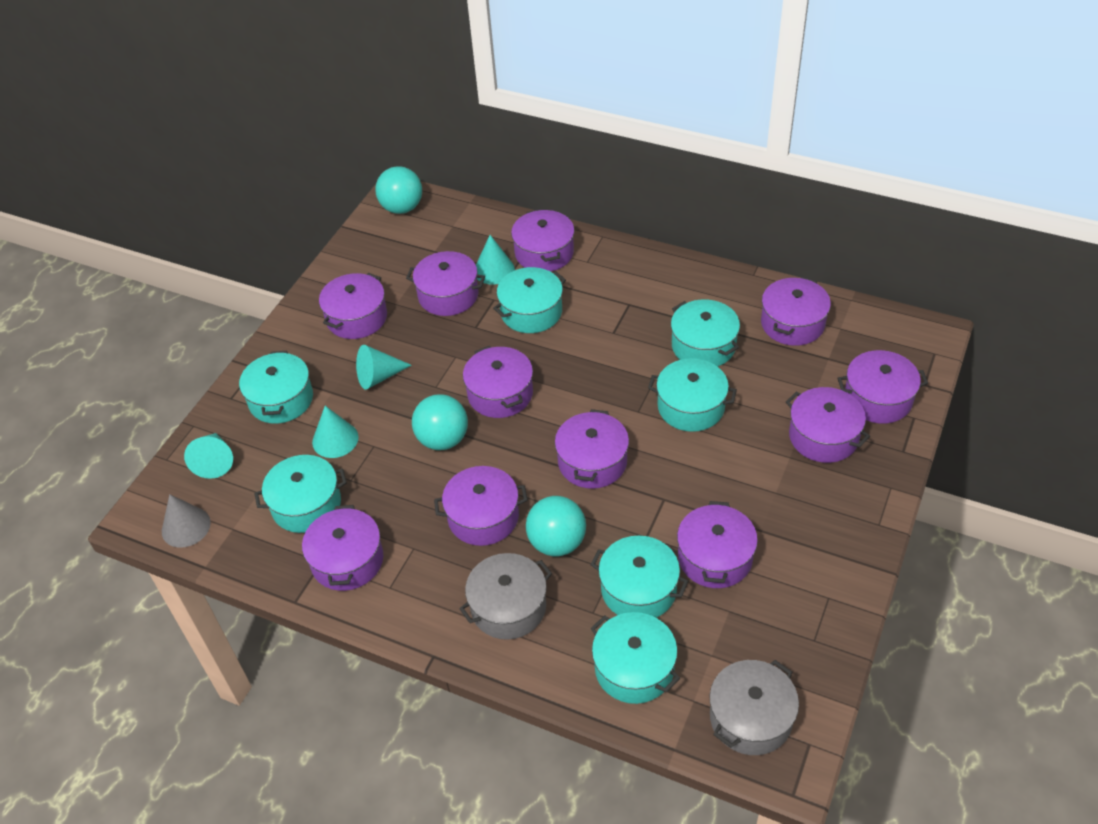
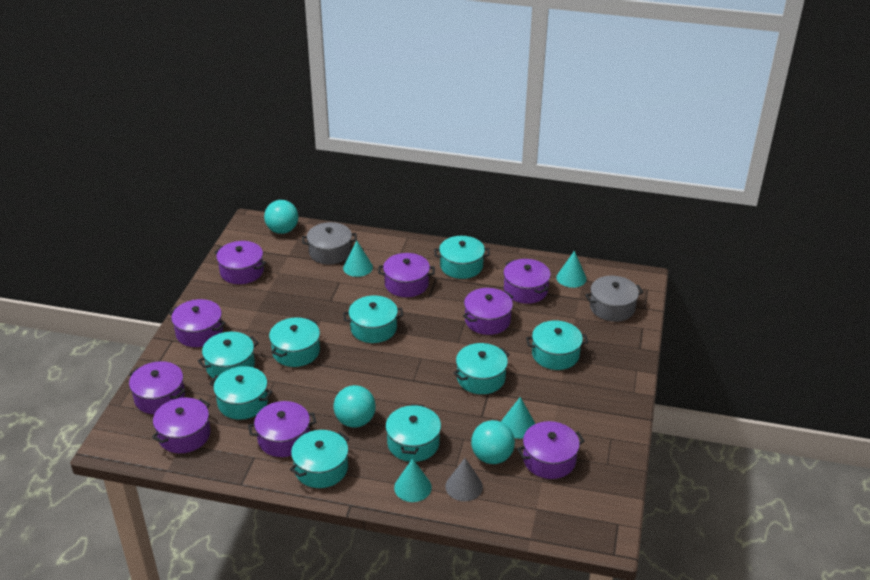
purple pot: [302,505,383,591] [319,273,387,339] [406,251,485,316] [434,466,528,546] [463,346,533,418] [511,209,574,272] [555,409,629,489] [677,501,758,588] [761,277,831,346] [786,387,870,463] [838,350,928,424] = 11 -> [129,361,185,414] [152,398,211,453] [169,299,225,347] [214,241,266,284] [248,401,316,457] [378,253,435,297] [463,288,513,335] [503,259,551,304] [517,421,584,479] = 9
turquoise pot: [239,351,313,424] [254,455,347,533] [493,267,566,333] [590,536,689,618] [591,612,680,704] [648,358,737,432] [671,300,740,367] = 7 -> [198,332,259,378] [210,366,273,420] [269,317,320,367] [290,430,349,488] [343,295,403,343] [385,404,441,462] [434,236,490,279] [453,343,510,394] [526,320,588,370] = 9

